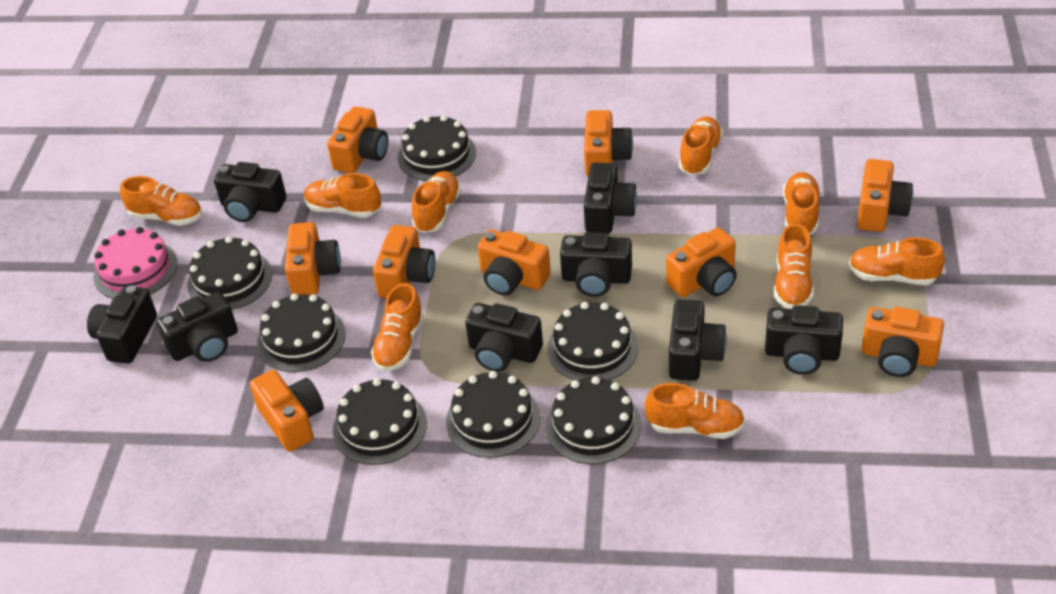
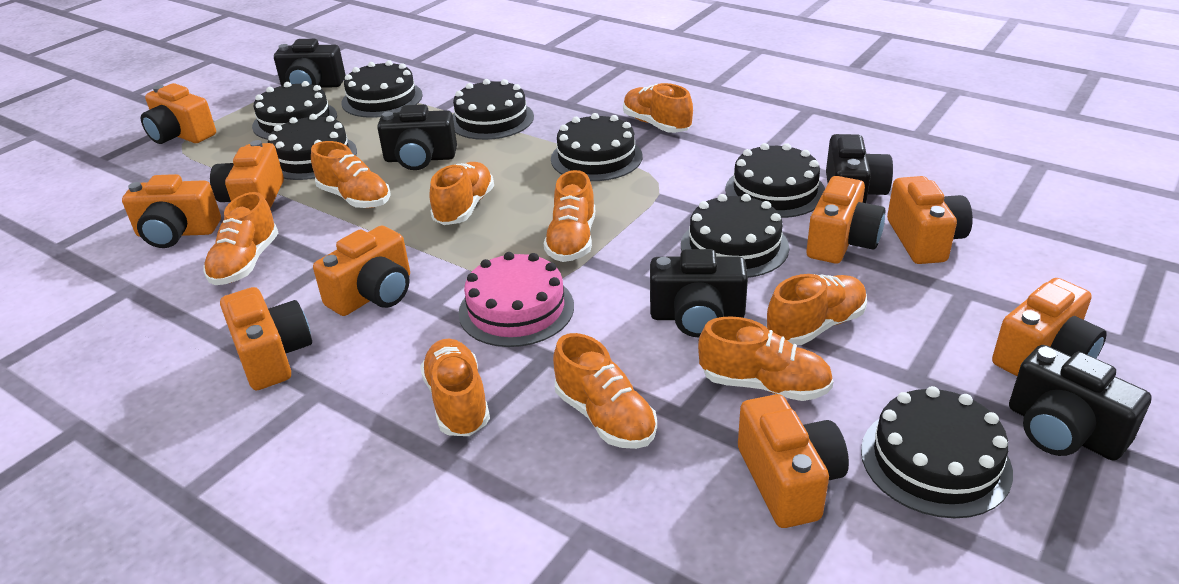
black cake: [187,236,272,310] [257,293,346,372] [333,378,427,465] [398,115,476,181] [446,371,540,458] [546,376,641,464] [547,302,638,380] = 7 -> [252,81,337,140] [268,114,357,180] [341,60,423,118] [453,79,534,140] [551,113,642,181] [681,194,789,278] [725,143,825,218] [861,386,1013,518] = 8
black camera: [87,285,157,364] [157,292,238,362] [214,162,286,222] [465,303,543,372] [560,232,632,297] [584,163,637,234] [669,300,727,381] [765,305,843,375] = 8 -> [274,39,346,88] [377,104,457,170] [650,249,748,337] [826,134,893,203] [1009,345,1152,461] = 5

